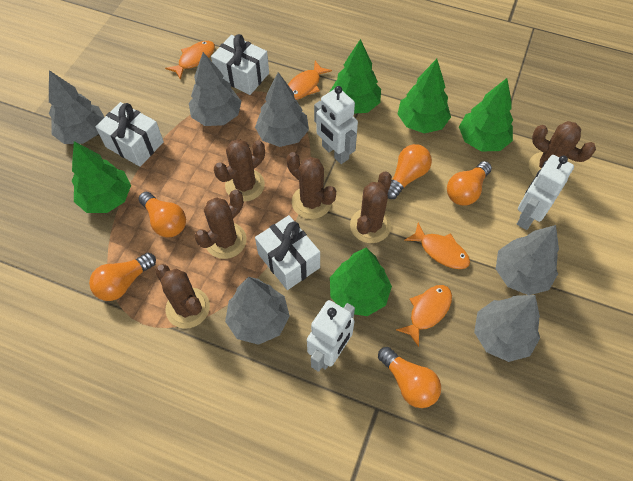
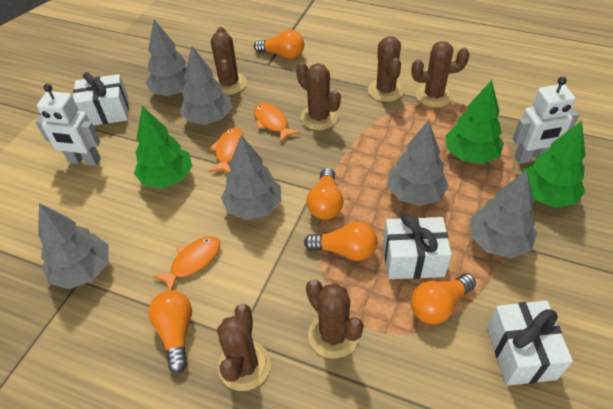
green tree: [72,141,131,213] [330,39,381,114] [330,247,392,316] [398,59,451,134] [459,78,513,151] = 5 -> [134,106,192,188] [445,80,504,164] [523,121,586,207] = 3
orange fish: [165,41,215,80] [288,61,332,100] [396,285,452,347] [404,223,470,269] = 4 -> [153,237,220,290] [209,128,244,173] [254,103,300,143] = 3
white robot: [307,300,355,372] [314,86,358,164] [517,155,574,230] = 3 -> [35,84,101,166] [513,77,579,164] = 2

